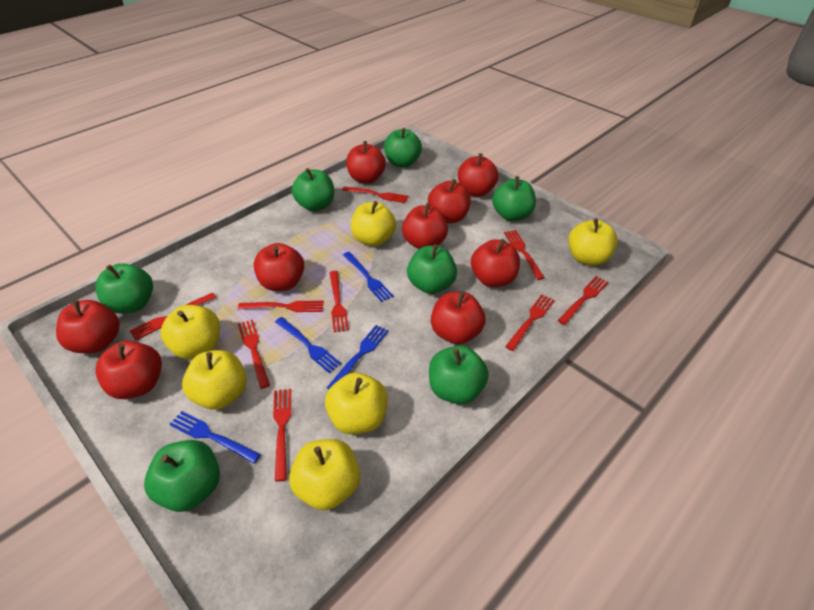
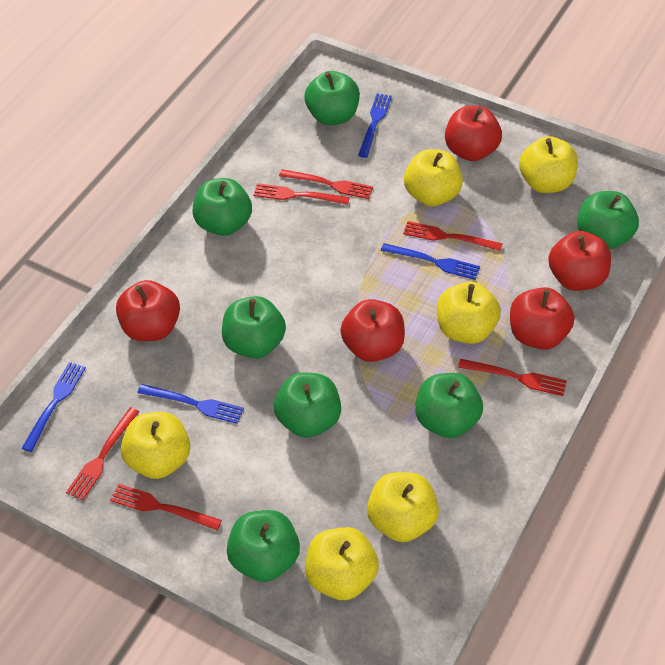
red apple: [56,300,120,353] [95,341,162,399] [254,243,304,291] [346,141,386,184] [402,203,448,249] [428,179,471,224] [431,291,486,344] [458,153,499,197] [471,239,520,287] = 9 -> [116,280,180,341] [340,299,405,362] [445,106,502,161] [510,287,575,350] [548,231,611,291] = 5
red fork: [130,293,216,341] [238,301,324,312] [238,319,270,389] [273,389,291,482] [329,271,349,332] [342,186,408,203] [504,230,544,280] [505,294,555,351] [557,276,609,325] = 9 -> [66,407,140,501] [110,484,222,530] [253,183,350,205] [279,169,373,199] [403,221,503,251] [458,359,567,396] = 6

